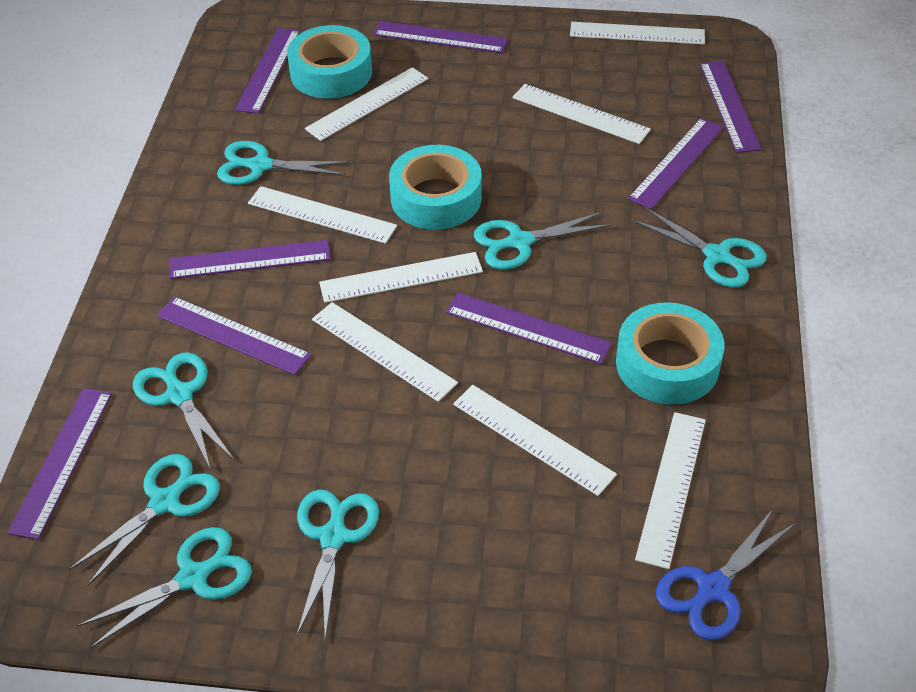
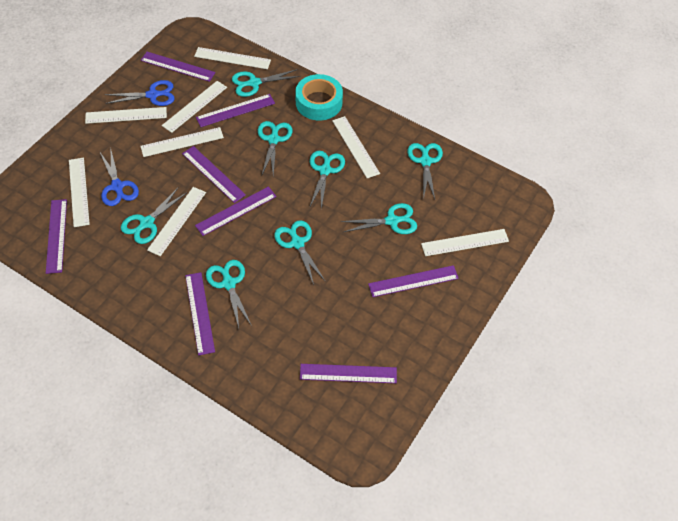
blue scissors: [656,509,796,640] = 1 -> [100,151,139,206] [105,80,175,106] = 2
turquoise scissors: [69,454,220,586] [78,527,252,649] [133,352,235,470] [217,141,349,185] [297,490,379,638] [474,212,612,270] [632,207,767,288] = 7 -> [121,187,186,244] [206,260,252,328] [232,69,300,97] [258,121,293,176] [274,221,326,285] [309,151,345,209] [341,203,417,234] [408,143,443,200] = 8
turquoise tape: [287,25,372,99] [389,145,482,230] [616,302,725,405] = 3 -> [295,74,343,120] = 1

